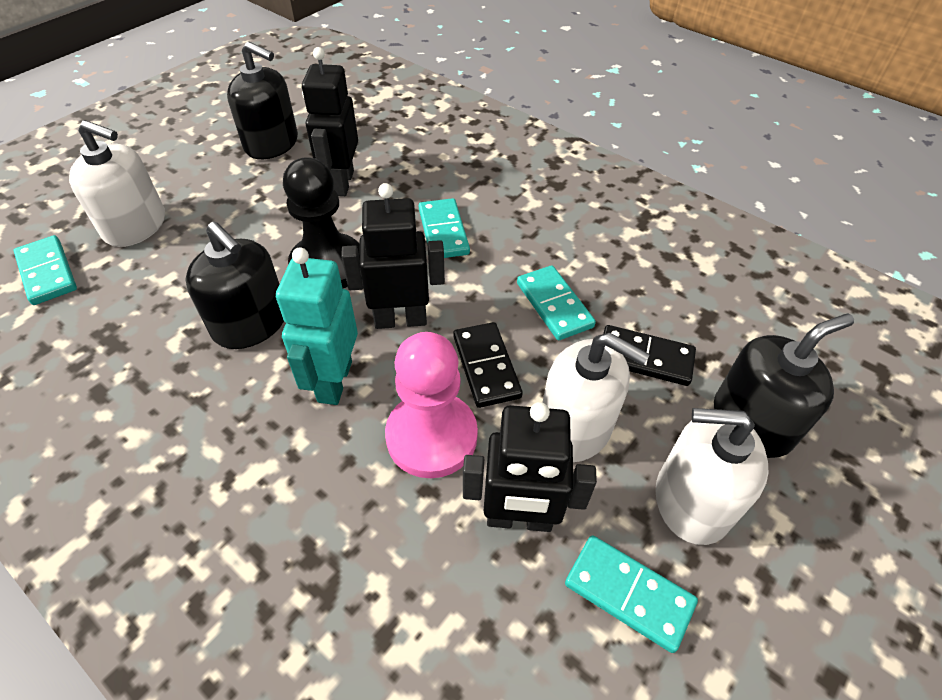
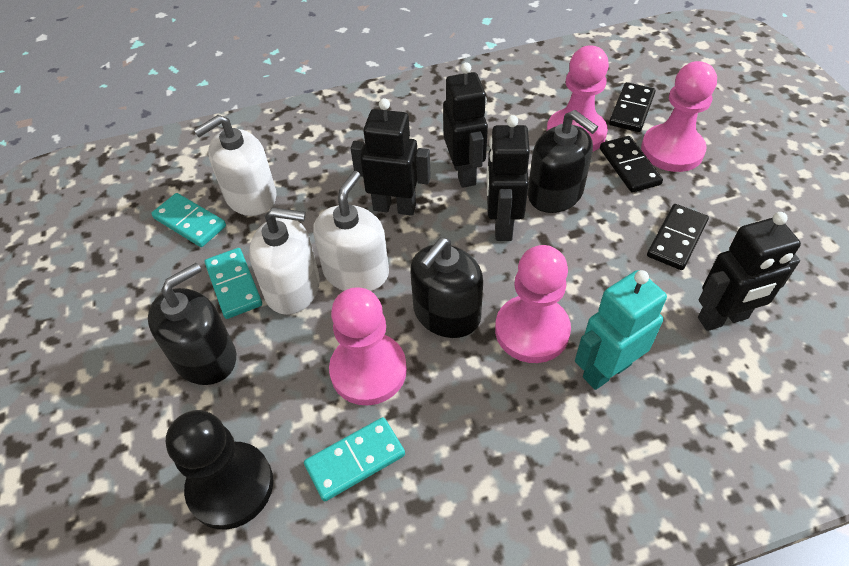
black domino: [453,322,523,408] [603,325,696,386] = 2 -> [600,136,663,193] [609,82,655,132] [647,204,709,270] = 3
black robot: [302,47,358,196] [341,183,445,329] [463,402,597,532] = 3 -> [351,98,431,216] [443,62,488,188] [486,115,530,241] [698,212,801,331] = 4
pink pawn: [385,332,478,478] = 1 -> [329,287,407,405] [495,245,571,363] [547,45,609,152] [641,61,717,172] = 4
turquoise domino: [13,235,77,305] [419,198,470,258] [517,265,596,340] [565,535,698,653] = 4 -> [151,193,226,247] [205,248,262,319] [304,417,405,501] = 3

